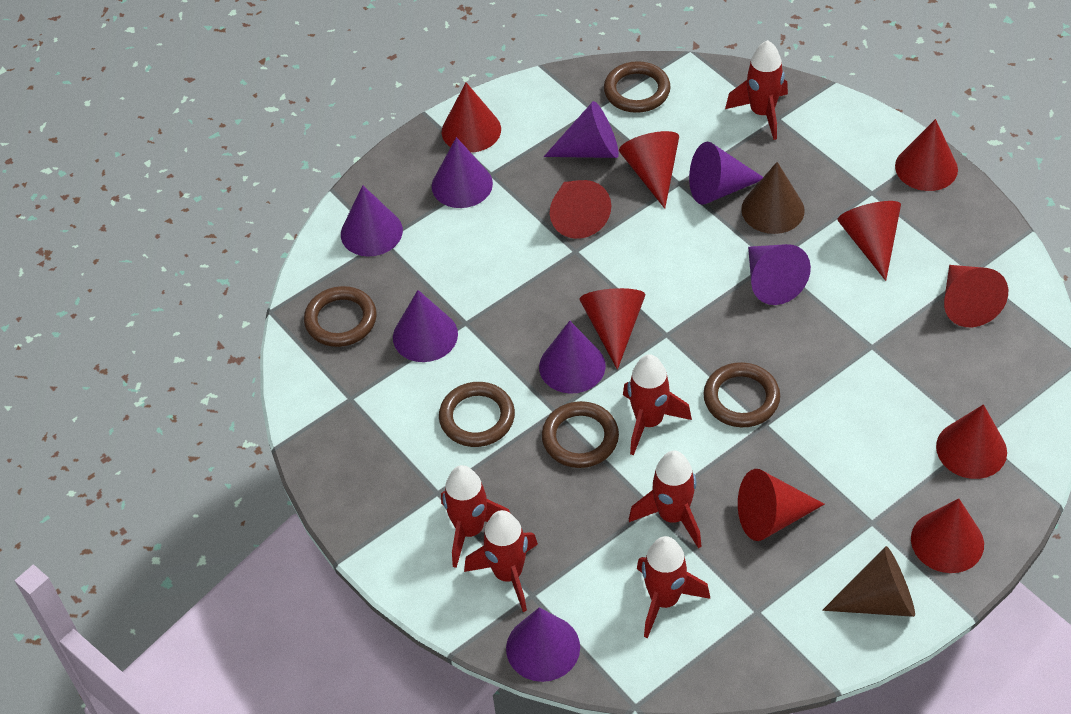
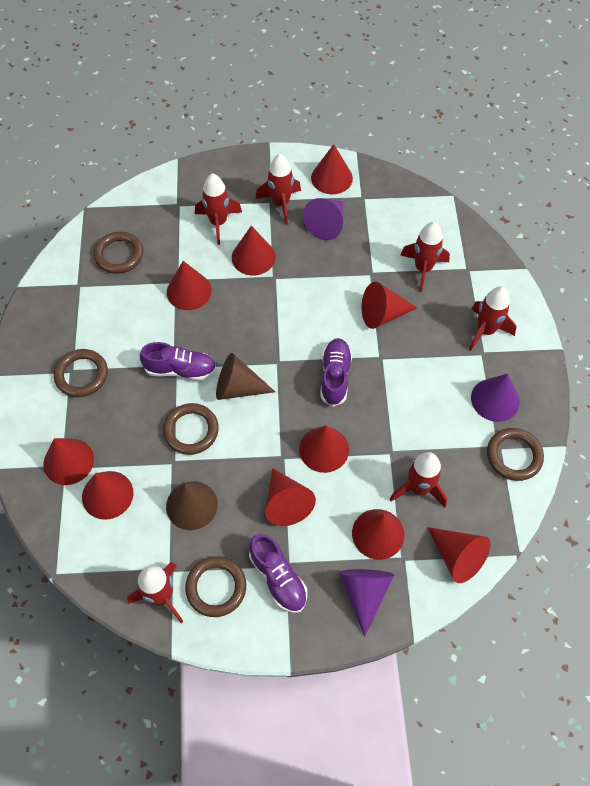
purple cone: [341,185,403,257] [393,290,458,362] [432,137,493,208] [506,608,580,682] [539,321,606,394] [544,101,619,158] [689,142,763,205] [748,244,811,305] = 8 -> [303,198,343,240] [339,569,394,637] [471,374,520,422] = 3
purple shoe: none = 0 -> [140,342,217,381] [249,534,307,613] [320,338,352,407] = 3

